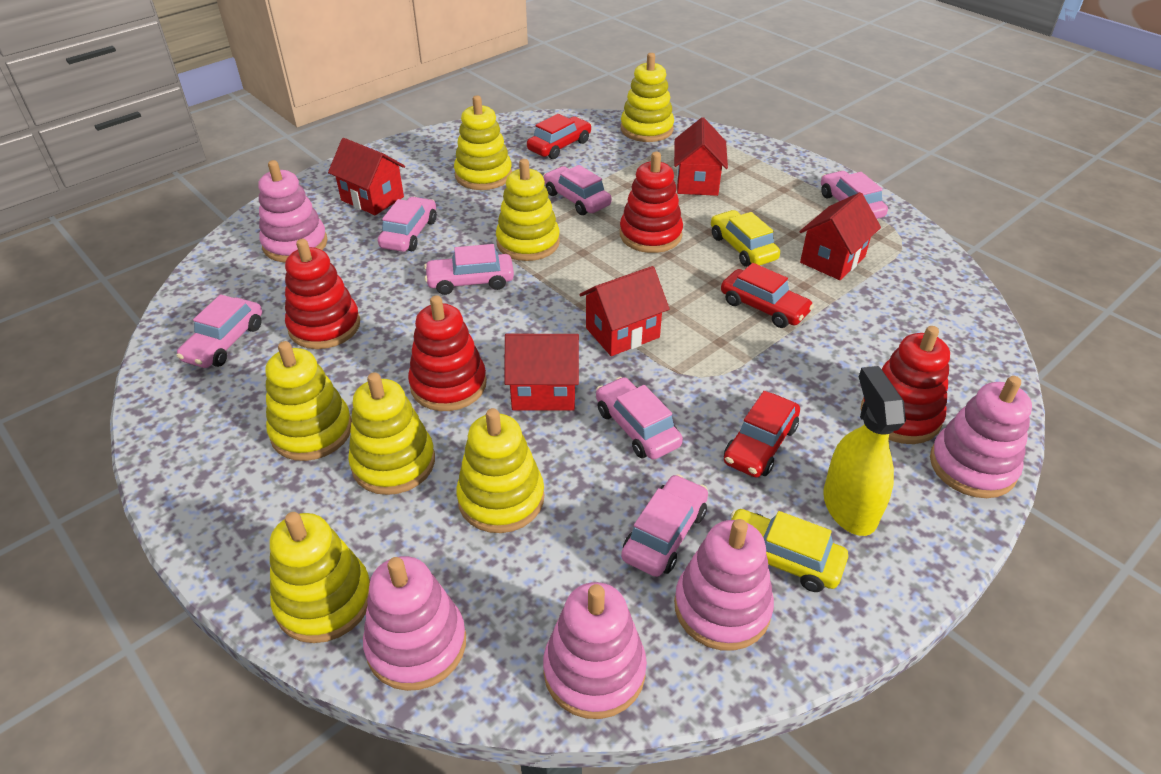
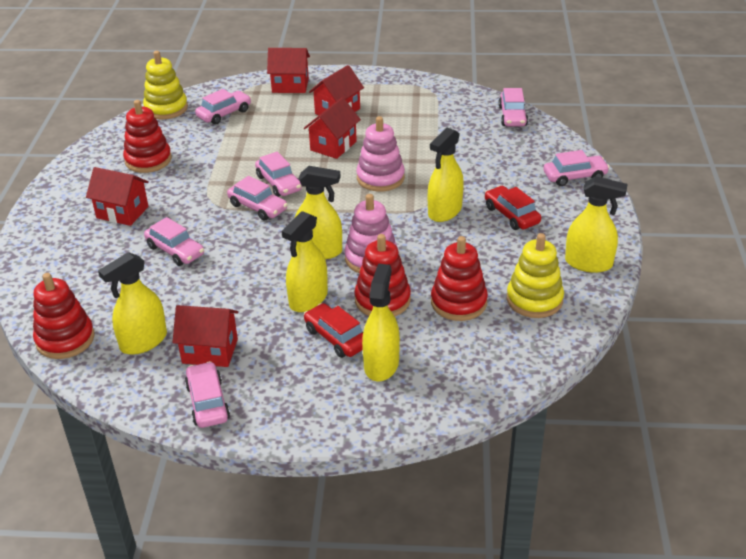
pink stacking toy: [258,160,327,263] [363,556,466,691] [543,582,647,719] [674,519,774,651] [930,376,1032,498] = 5 -> [344,194,398,273] [356,116,405,192] = 2
red car: [527,114,592,159] [721,263,814,328] [724,391,800,478] = 3 -> [304,303,363,358] [485,186,541,230] = 2
yellow car: [711,210,780,267] [731,509,848,592] = 2 -> none = 0
yellow spray bottle: [823,366,906,536] = 1 -> [98,252,167,355] [282,211,328,312] [295,166,342,259] [362,264,400,381] [428,128,464,222] [565,176,628,273] = 6
yellow stacking toy: [265,341,352,461] [270,512,370,643] [348,372,435,495] [454,95,512,190] [456,408,544,533] [496,159,560,261] [621,53,674,142] = 7 -> [143,51,188,119] [507,233,564,318] = 2

